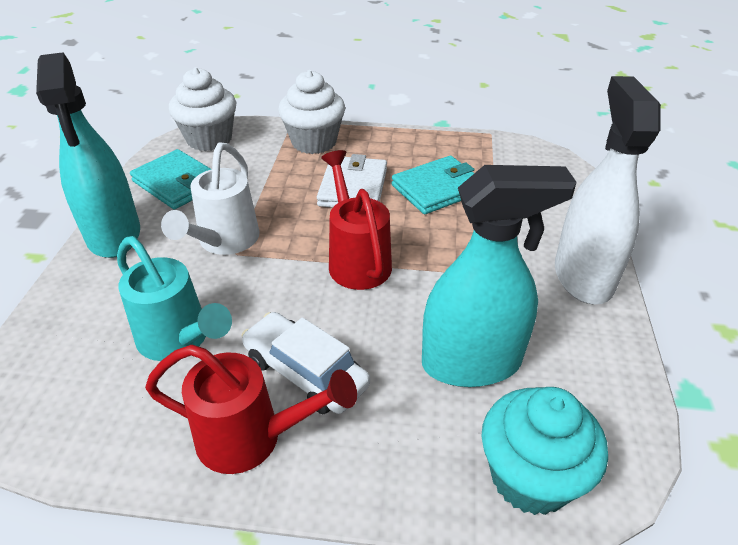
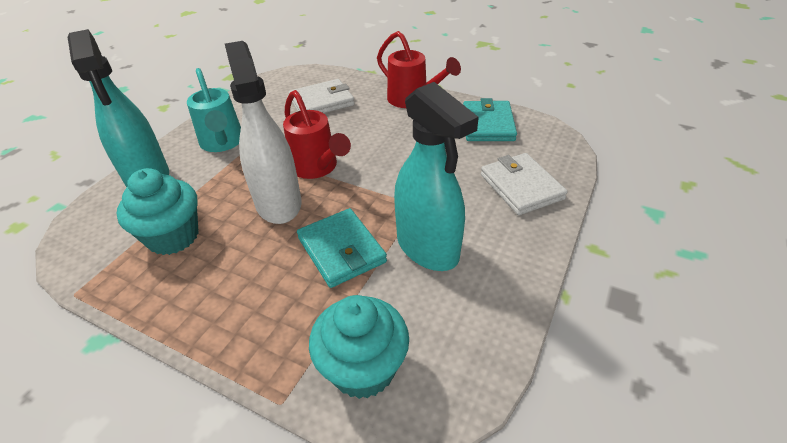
turquoise cupcake: [481,387,608,515] = 1 -> [117,168,198,255] [309,295,409,399] = 2
white car: [241,312,370,414] = 1 -> none = 0
white cupcake: [169,67,237,151] [278,70,345,154] = 2 -> none = 0
white wallet: [317,154,387,208] = 1 -> [289,79,355,113] [481,153,568,215] = 2
white watering can: [161,142,260,255] = 1 -> none = 0

